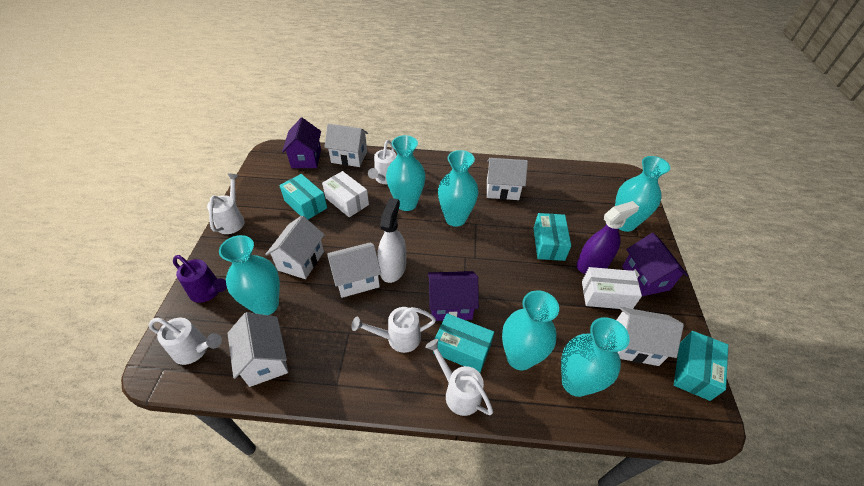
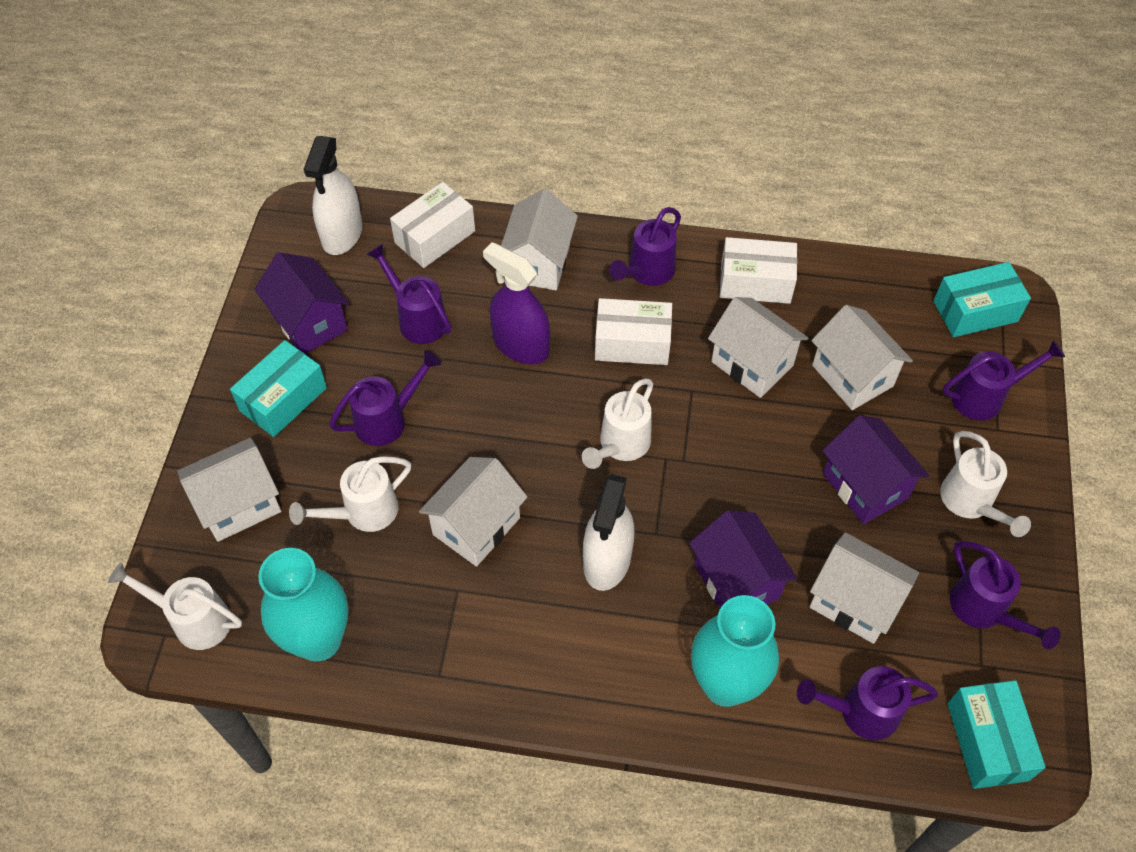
purple watering can: [173,255,227,303] = 1 -> [329,350,441,446] [366,244,451,344] [609,207,681,286] [797,666,938,740] [942,339,1065,421] [950,541,1061,649] = 6
turquoise box: [279,174,327,219] [433,313,494,373] [534,213,571,261] [674,331,728,401] = 4 -> [230,340,327,437] [933,262,1031,337] [947,680,1046,789] = 3
turquoise vase: [219,235,280,315] [386,135,426,211] [438,150,478,227] [502,290,559,370] [561,317,630,397] [615,156,670,232] = 6 -> [258,548,348,662] [691,595,779,707] = 2
white box: [322,171,369,217] [582,267,642,309] = 2 -> [390,182,475,268] [595,298,672,365] [720,237,797,304] = 3
white spray bottle: [378,198,406,283] = 1 -> [304,136,363,255] [583,474,634,591] = 2
white watering can: [149,318,222,365] [207,174,244,234] [352,307,436,353] [368,140,397,184] [425,339,493,416] = 5 -> [108,562,242,650] [289,456,411,532] [582,379,653,469] [940,431,1031,537] = 4

